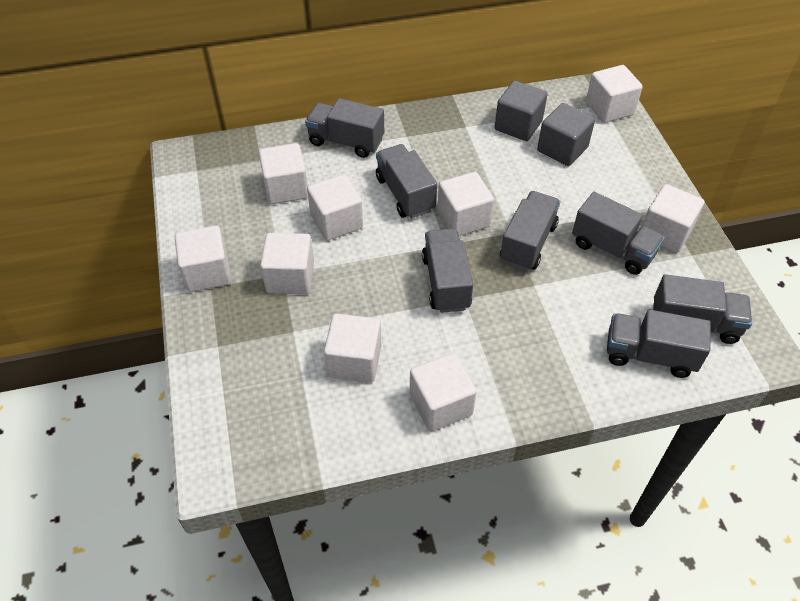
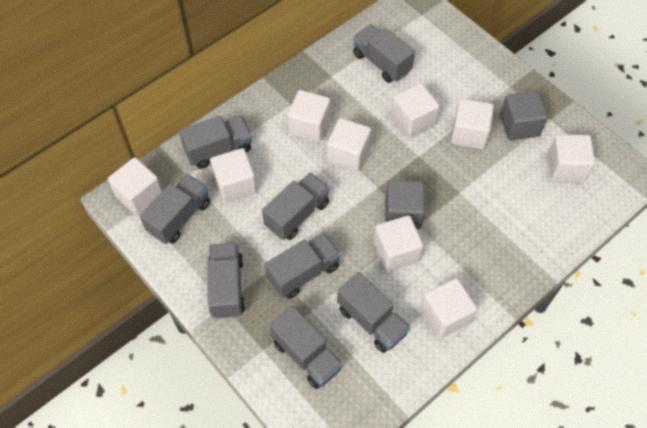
grey truck: [305,98,384,158] [376,144,437,218] [422,229,473,313] [500,191,560,271] [572,192,665,275] [607,310,711,378] [653,274,752,344] = 7 -> [140,174,210,244] [179,115,252,169] [207,243,245,319] [262,172,330,240] [265,233,341,299] [269,306,343,389] [337,272,411,353] [353,24,415,83] = 8

